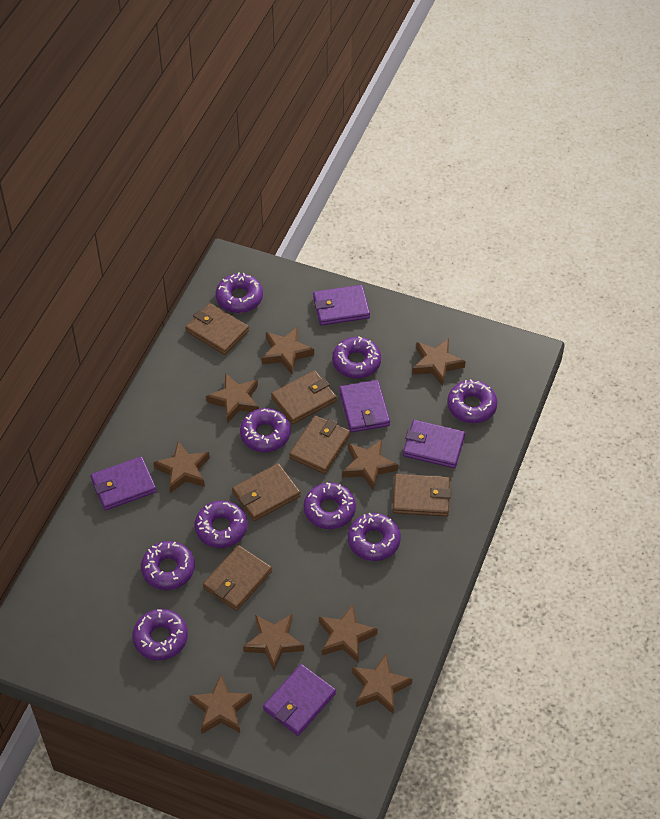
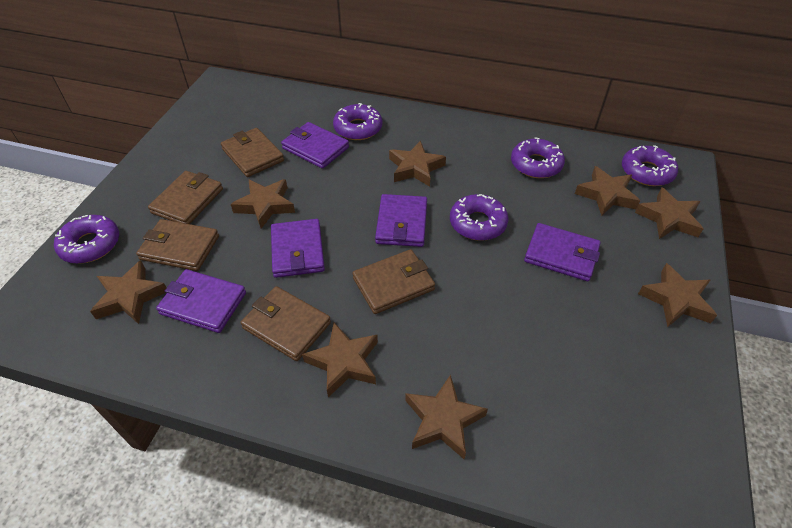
brown star: [154,441,210,493] [190,675,252,734] [206,373,259,423] [243,614,304,671] [262,327,314,374] [319,604,378,663] [342,439,398,491] [352,653,412,715] [412,338,466,386] = 9 -> [90,260,166,324] [231,179,295,229] [302,323,378,398] [389,141,446,187] [405,375,488,459] [575,166,640,216] [635,187,703,239] [638,263,717,327] = 8
brown wallet: [185,303,249,355] [203,545,272,611] [232,463,301,521] [271,370,337,424] [289,415,350,474] [393,474,451,517] = 6 -> [136,219,219,271] [148,171,223,224] [221,128,284,177] [240,286,331,361] [353,249,435,314] = 5
purple donut: [132,609,188,660] [141,541,195,590] [195,501,247,548] [216,272,263,313] [240,408,291,452] [303,482,356,529] [332,336,381,378] [348,513,401,561] [447,379,498,423] = 9 -> [54,215,119,264] [333,103,382,140] [450,194,509,241] [511,137,565,178] [622,145,678,186] = 5

